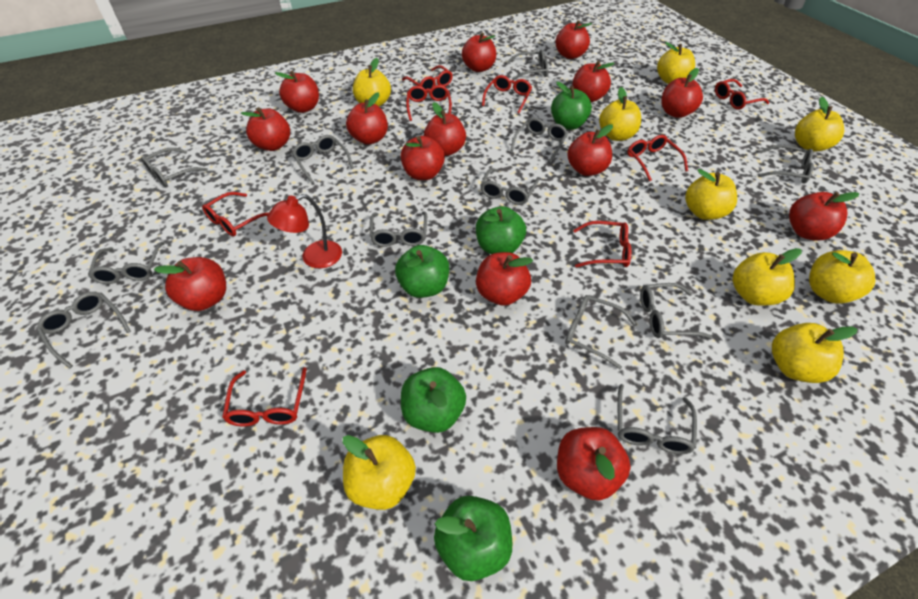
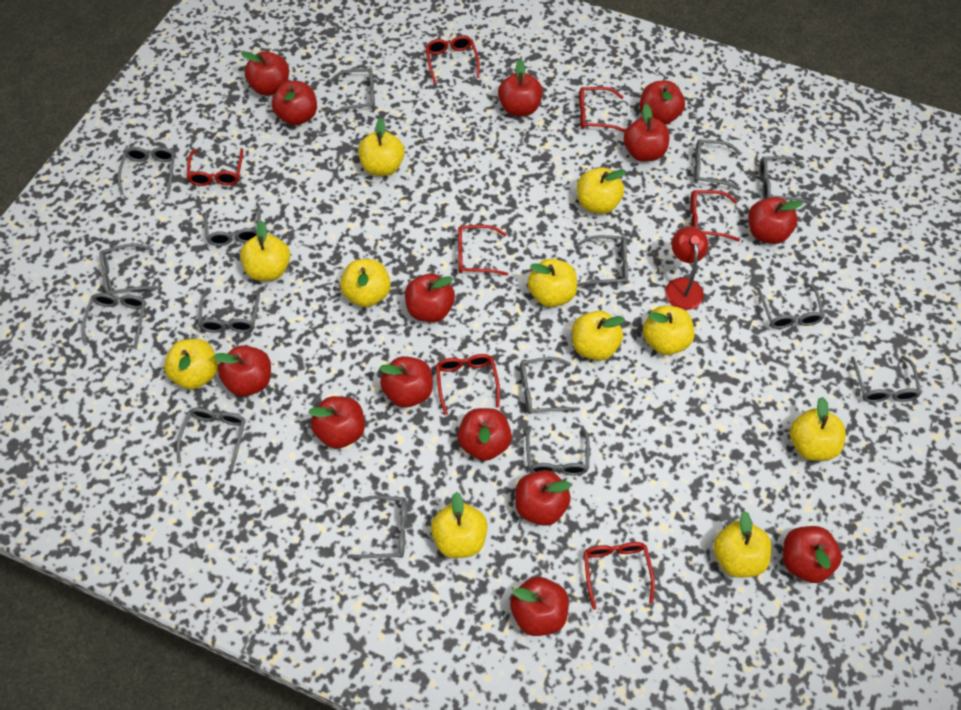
green apple: [395,245,449,298] [401,367,466,433] [434,496,512,581] [476,206,526,254] [551,82,592,130] = 5 -> none = 0
grey glasses: [36,292,131,369] [88,242,165,284] [141,148,208,187] [292,135,354,183] [370,212,427,247] [480,168,539,205] [507,50,548,80] [510,118,568,163] [565,295,637,369] [618,384,697,454] [640,283,712,339] [758,145,814,184] = 12 -> [82,293,146,349] [100,243,159,295] [118,147,175,196] [176,408,246,472] [198,289,260,333] [204,203,261,246] [329,68,375,115] [347,495,407,559] [520,357,580,414] [526,426,590,476] [576,235,628,287] [694,139,742,191] [757,282,825,329] [759,156,812,205] [851,355,922,403] = 15
red glasses: [202,192,268,236] [222,367,307,426] [402,65,453,93] [406,85,452,121] [482,75,532,114] [573,221,631,267] [627,135,688,181] [715,79,769,110] = 8 -> [187,148,243,186] [425,36,480,85] [436,354,500,415] [458,225,508,276] [579,87,626,132] [584,542,655,610] [690,190,740,241] = 7
yellow apple: [343,435,416,510] [353,58,391,107] [599,87,641,141] [657,42,695,84] [685,169,737,220] [732,248,802,306] [772,323,857,383] [795,97,844,152] [809,250,875,304] = 9 -> [164,339,218,390] [240,221,290,281] [340,259,391,307] [358,118,405,176] [431,492,488,558] [527,259,577,307] [572,311,625,361] [577,167,626,214] [643,305,694,355] [713,511,772,578] [790,397,846,461] = 11

